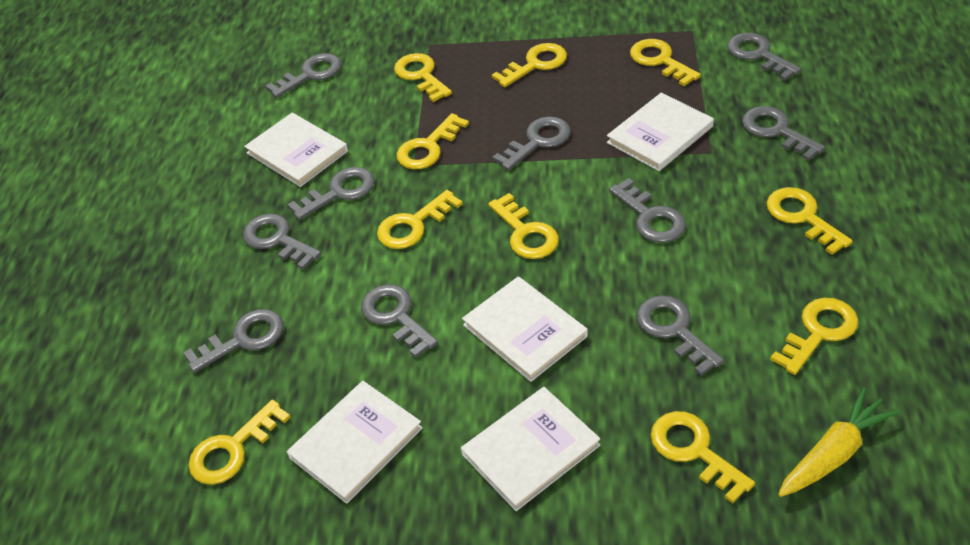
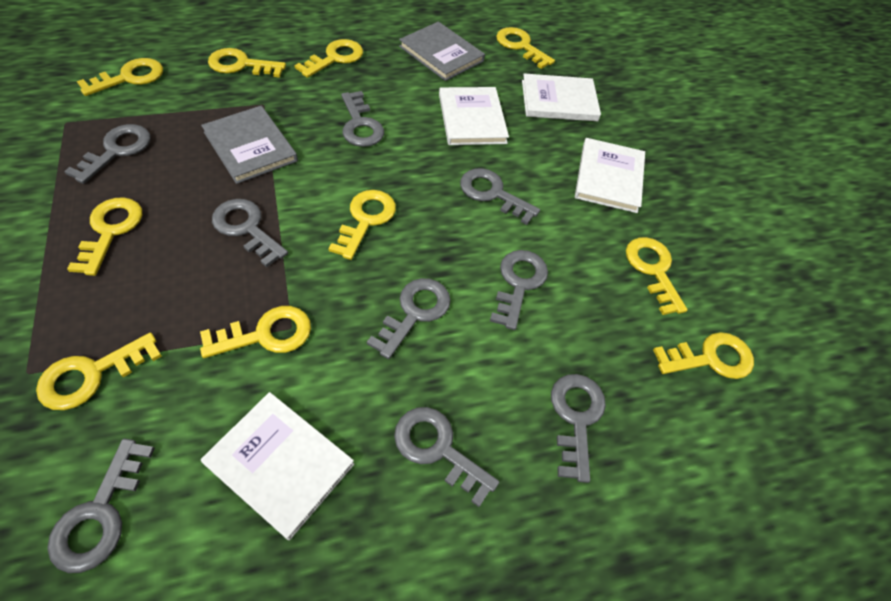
grey book: none = 0 -> [201,106,298,184] [399,22,485,81] = 2
grey key: [183,309,283,373] [243,214,321,270] [266,53,341,98] [288,167,374,220] [361,284,438,358] [492,116,571,170] [609,178,686,243] [637,295,724,376] [727,33,801,81] [742,106,825,161] = 10 -> [47,439,155,573] [64,124,151,184] [212,199,288,267] [341,91,384,147] [367,278,451,359] [394,407,499,507] [460,168,540,225] [490,250,548,330] [551,374,606,483] = 9
white book: [244,113,348,187] [287,381,423,504] [461,387,600,511] [462,276,588,382] [607,92,714,171] = 5 -> [201,392,354,540] [439,87,509,145] [522,73,601,121] [575,138,645,213] = 4
yellow carrot: [778,387,899,497] = 1 -> none = 0

